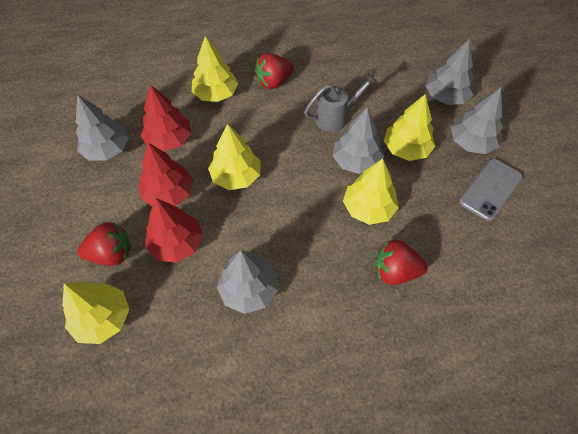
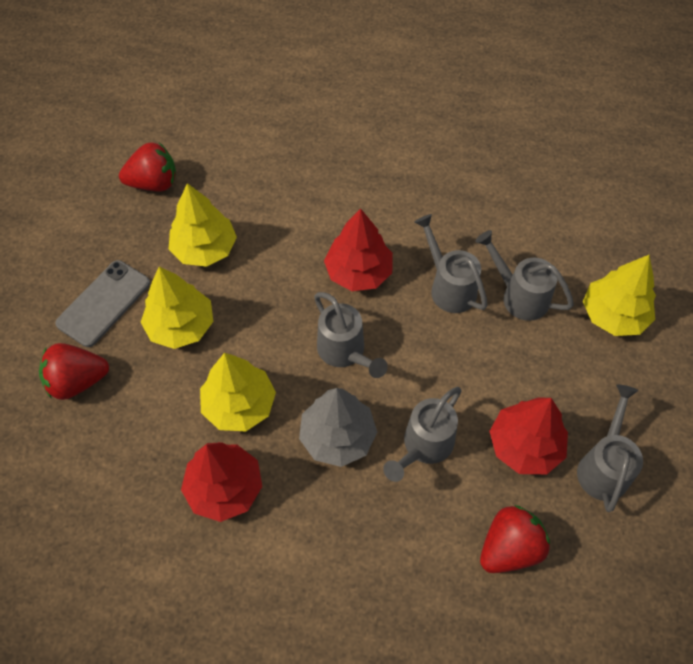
grey tree: [76,95,129,160] [217,250,278,314] [332,107,385,174] [426,39,474,105] [451,87,503,154] = 5 -> [299,388,377,467] = 1
grey watering can: [304,73,378,132] = 1 -> [314,292,388,378] [383,387,462,482] [415,214,488,313] [475,230,574,321] [577,385,643,512] = 5
yellow tree: [62,281,130,344] [192,36,238,102] [208,124,261,190] [343,159,399,225] [384,94,435,161] = 5 -> [141,266,213,349] [169,183,237,267] [200,353,276,431] [583,255,656,336] = 4

